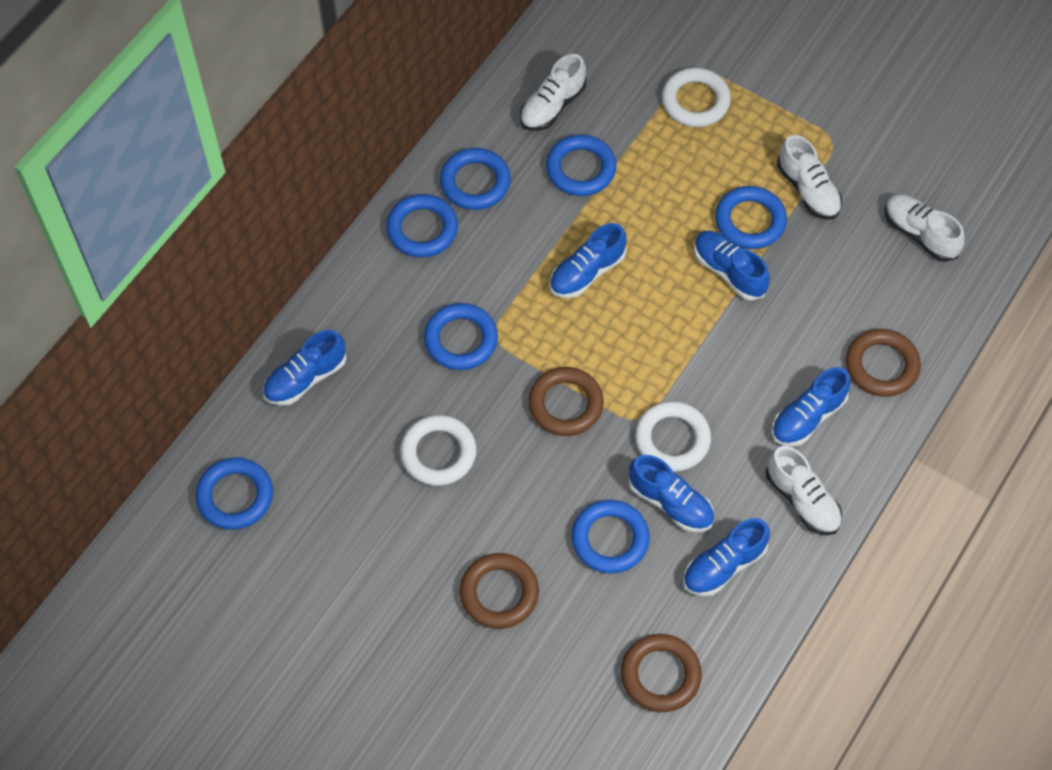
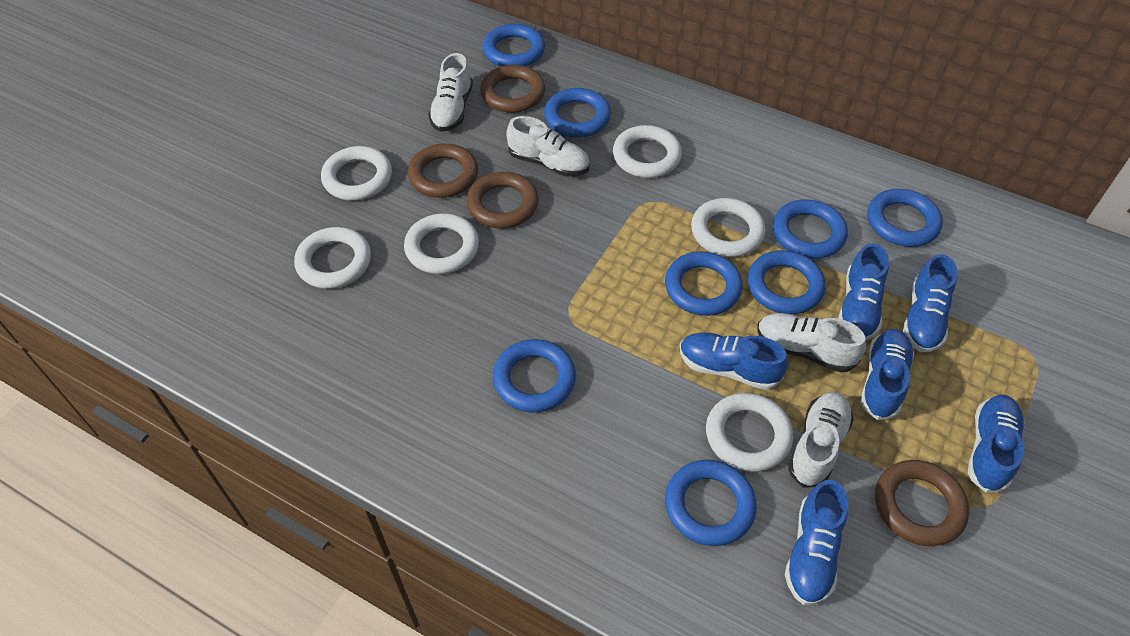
blue ring: [195,457,273,530] [386,194,458,258] [424,303,498,370] [440,148,511,210] [546,134,617,196] [571,500,650,574] [715,186,787,249] = 7 -> [482,24,545,66] [493,339,576,412] [544,88,611,137] [665,251,743,316] [665,460,757,546] [747,250,826,314] [773,199,848,259] [867,189,943,247] = 8
white ring: [400,415,476,486] [635,401,711,472] [662,67,731,127] = 3 -> [294,227,371,289] [321,146,392,201] [404,213,479,274] [613,125,682,178] [691,198,766,257] [706,393,793,472] = 6

